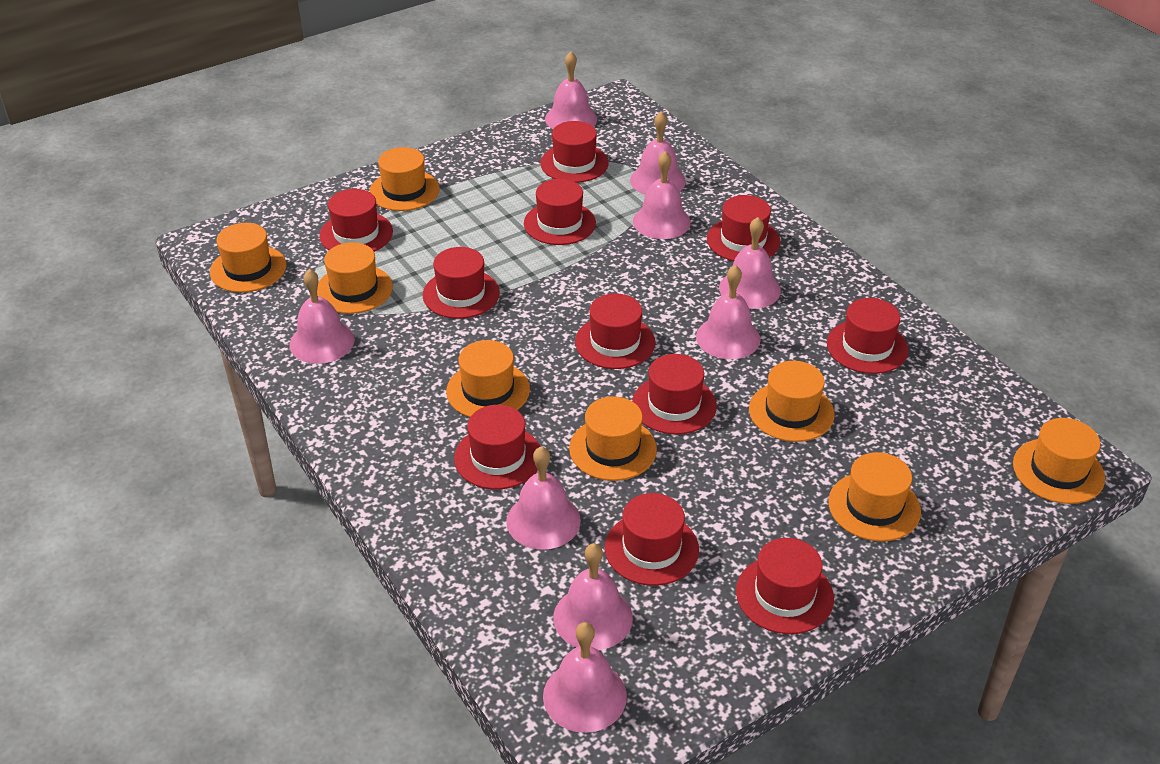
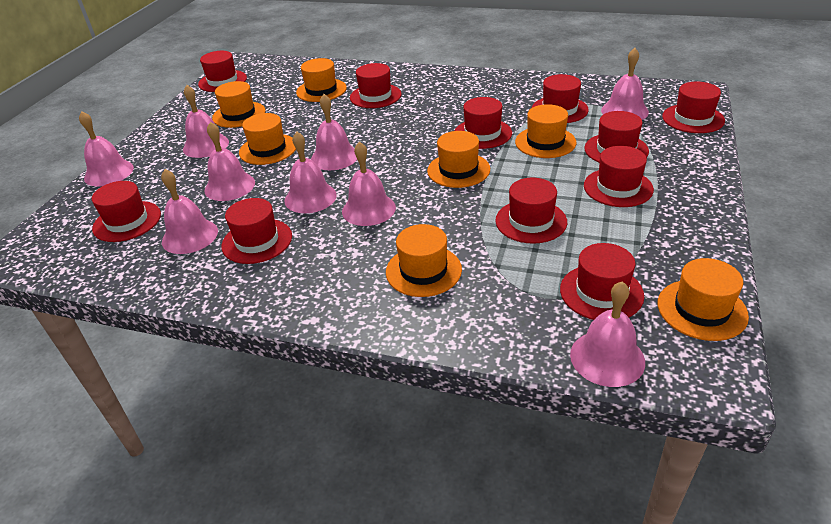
orange hat: [210,223,286,293] [317,242,393,314] [369,147,440,211] [446,340,530,417] [569,396,657,481] [749,361,834,442] [828,452,921,541] [1013,418,1105,504] = 8 -> [212,81,265,128] [239,113,296,165] [296,58,347,102] [386,224,462,297] [427,131,490,188] [515,104,577,158] [658,258,749,341] = 7

